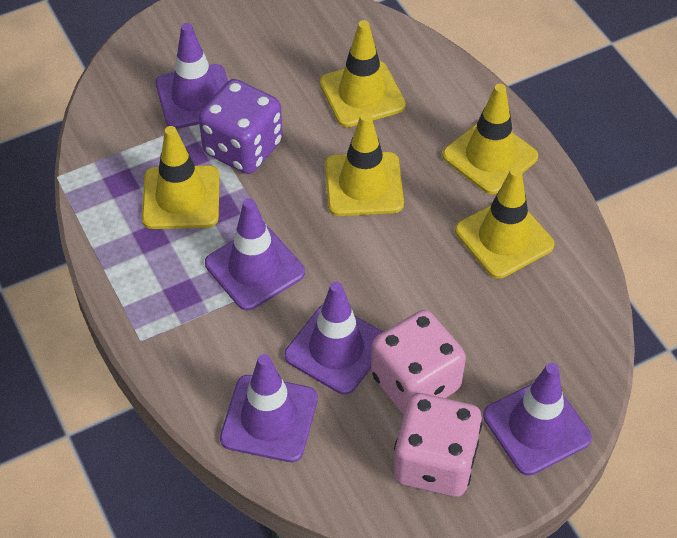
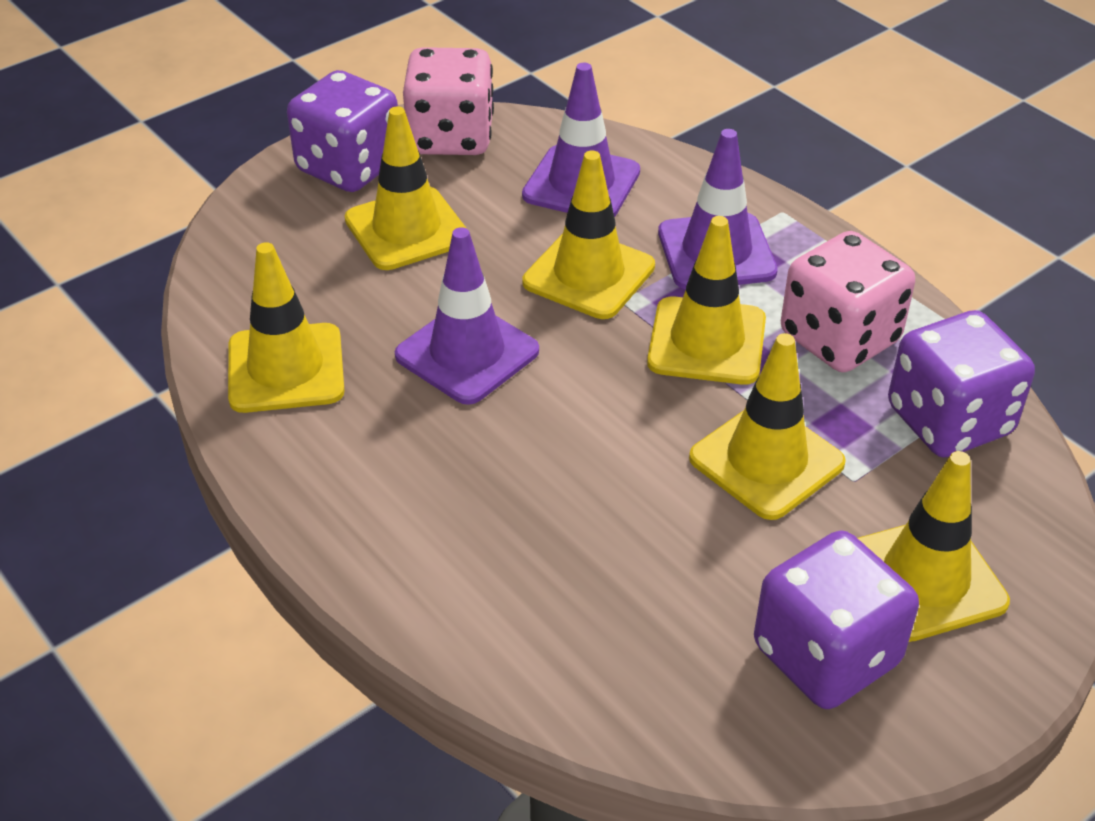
purple dice: [199,79,283,174] = 1 -> [287,70,398,192] [754,530,919,709] [888,310,1035,458] = 3
purple traffic cone: [155,23,228,129] [205,198,305,311] [220,354,318,462] [284,282,383,395] [483,363,592,476] = 5 -> [395,227,539,405] [522,63,640,217] [658,129,778,289] = 3
yellow traffic cone: [142,126,220,229] [320,20,406,127] [325,112,404,216] [442,84,538,194] [455,167,554,279] = 5 -> [228,242,344,413] [345,106,467,270] [522,150,655,319] [647,216,766,385] [689,333,846,520] [858,451,1010,642] = 6

